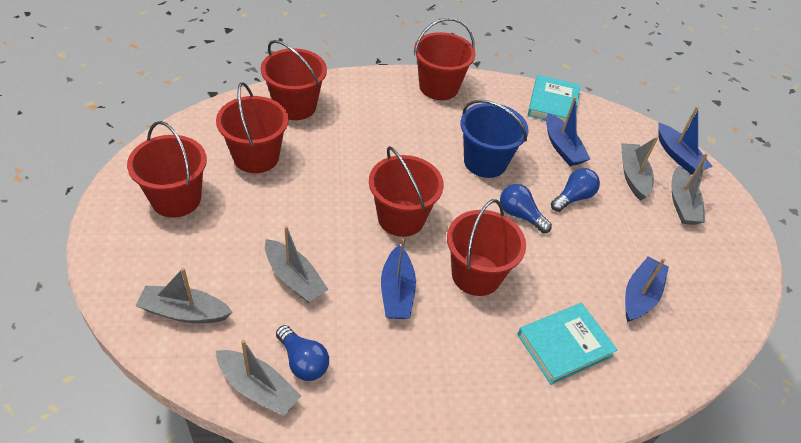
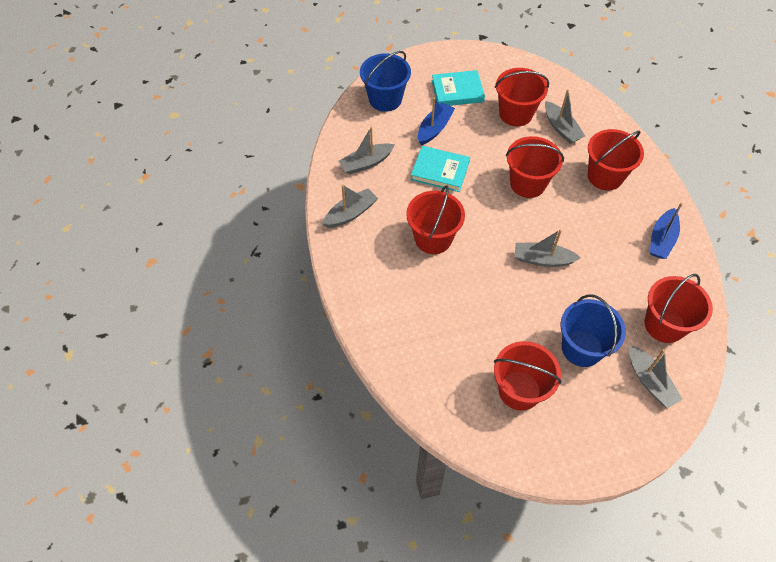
blue boat: [381,239,416,319] [546,97,590,166] [625,257,669,322] [658,106,713,175] = 4 -> [418,98,455,145] [650,203,683,259] = 2
blue bucket: [460,100,529,178] = 1 -> [360,51,411,112] [560,294,626,367] = 2
blue light bulb: [276,325,329,381] [500,184,552,233] [551,168,600,212] = 3 -> none = 0

